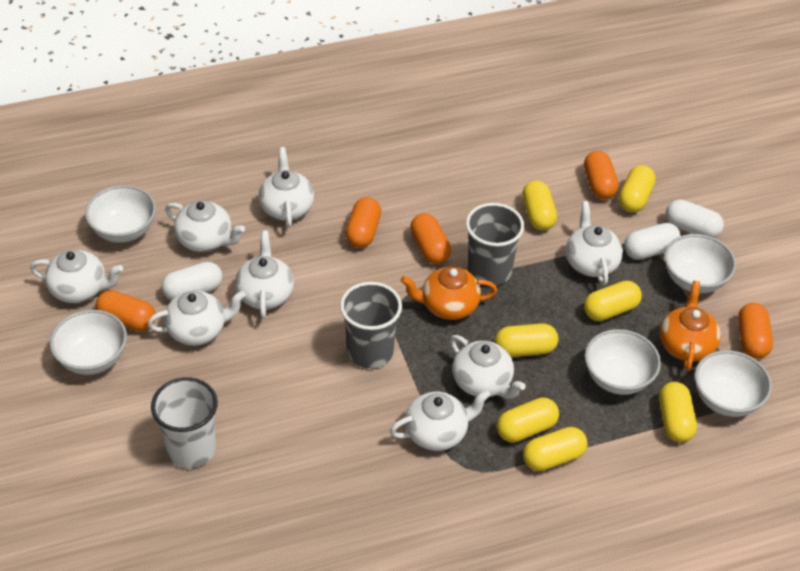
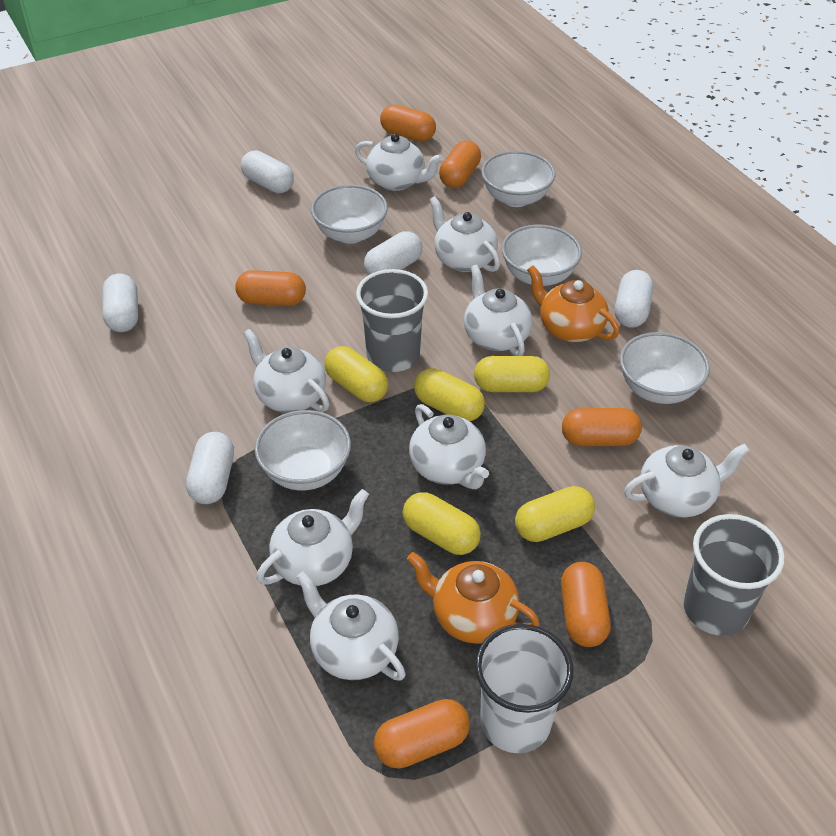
orange capsule: [96,290,156,331] [346,197,381,248] [410,213,451,264] [584,151,619,199] [738,303,773,359] = 5 -> [235,270,306,306] [374,699,470,769] [380,105,436,142] [439,141,481,188] [561,562,611,647] [562,408,642,446] = 6
white capsule: [161,262,223,301] [624,223,681,260] [666,199,724,238] = 3 -> [102,274,138,332] [186,432,234,504] [241,151,294,193] [364,231,422,275] [615,270,653,328] = 5
yellow capsule: [495,323,558,357] [497,397,559,443] [522,181,557,230] [523,427,587,471] [584,281,642,321] [619,165,656,212] [659,382,697,442] = 7 -> [325,346,388,402] [403,492,481,555] [414,368,485,421] [474,356,550,392] [515,486,595,542] = 5

